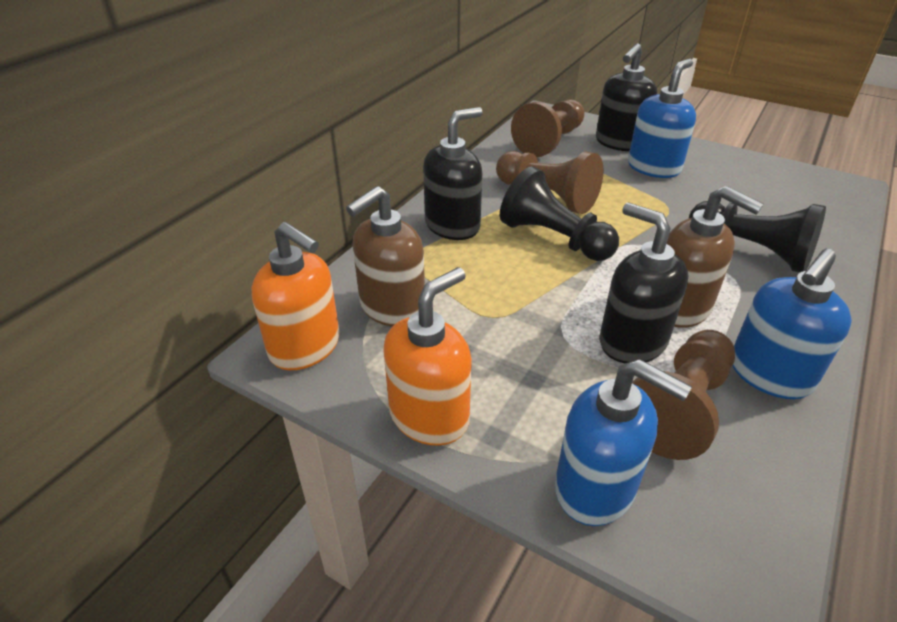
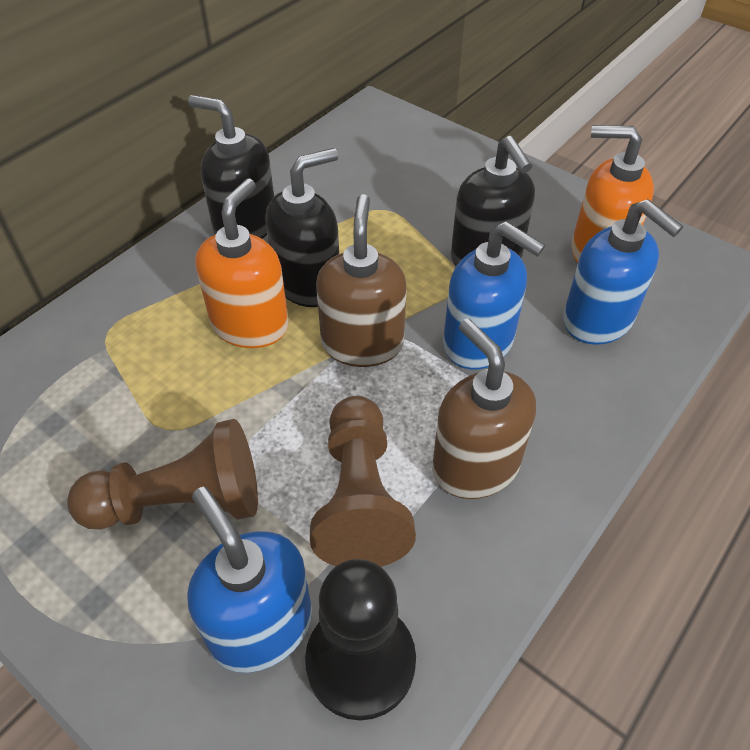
black pawn: [500,166,619,261] [689,201,826,273] = 2 -> [305,559,416,720] = 1
brown pawn: [496,151,603,214] [511,100,585,157] [632,330,735,460] = 3 -> [67,419,258,529] [310,396,416,567] = 2

